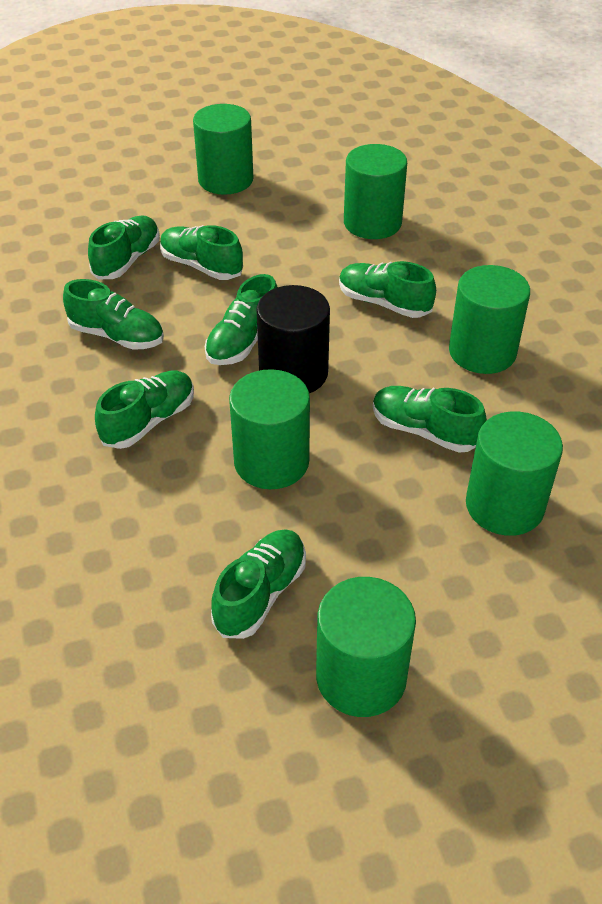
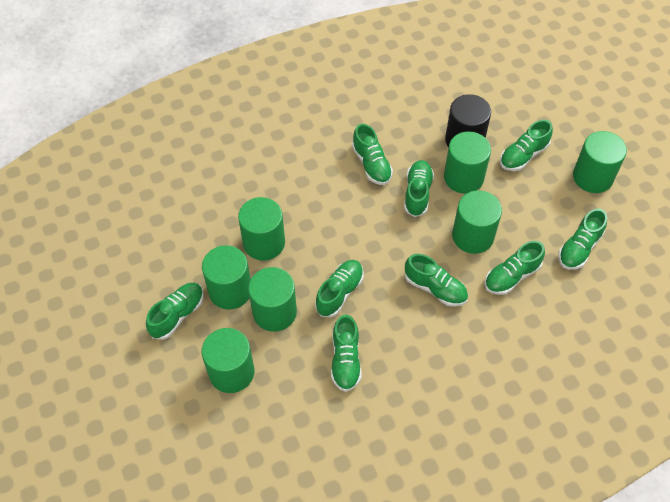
green cylinder: [193,104,253,195] [229,369,310,489] [316,577,416,717] [344,144,407,239] [449,265,530,374] [466,412,563,536] = 6 -> [202,245,251,310] [202,328,254,393] [238,197,285,261] [248,267,297,332] [444,131,491,194] [452,190,502,254] [573,131,627,193] = 7
green shoe: [63,279,164,350] [88,215,160,279] [95,371,194,449] [160,225,243,280] [205,274,277,365] [211,529,306,639] [339,261,436,318] [373,386,487,453] = 8 -> [146,283,204,340] [315,260,364,317] [331,314,362,392] [352,124,393,185] [404,160,434,217] [405,254,468,307] [485,241,545,295] [500,120,553,171] [558,209,607,270] = 9

